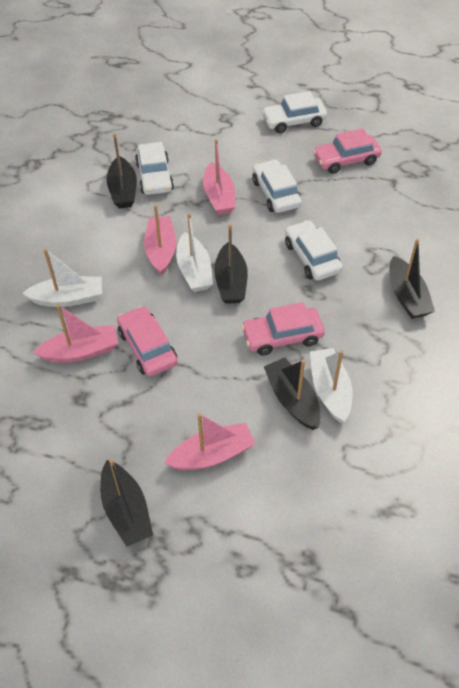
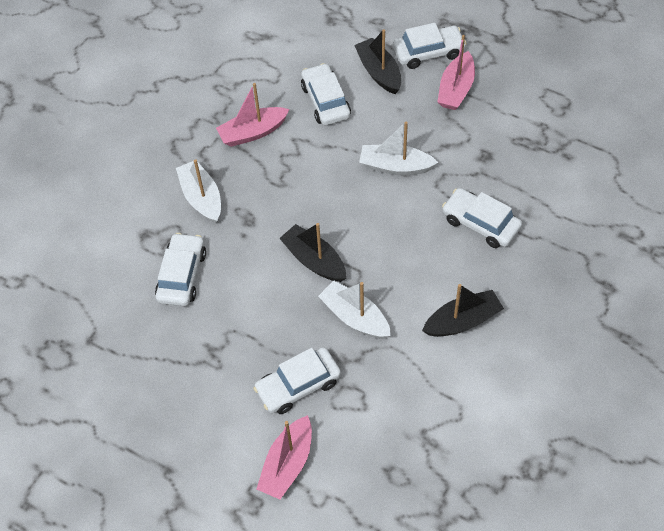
black boat: [100,459,153,547] [106,133,137,208] [214,224,248,304] [264,358,321,430] [389,239,435,319] = 5 -> [279,223,346,282] [354,29,401,94] [422,284,504,337] = 3
pink boat: [33,304,118,362] [144,205,176,276] [164,413,256,470] [203,139,236,215] = 4 -> [216,83,290,147] [257,415,312,499] [438,35,475,110] = 3
pink car: [117,306,177,376] [241,302,325,356] [313,128,382,174] = 3 -> none = 0
white car: [135,142,174,195] [252,159,302,213] [262,91,327,133] [285,220,343,281] = 4 -> [155,233,206,306] [253,347,341,414] [301,63,351,125] [393,23,467,69] [442,188,522,248] = 5

